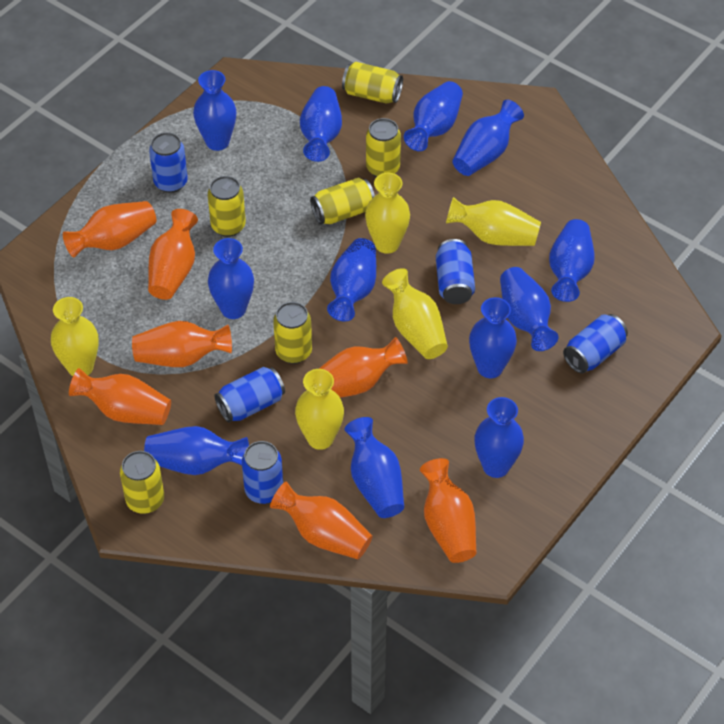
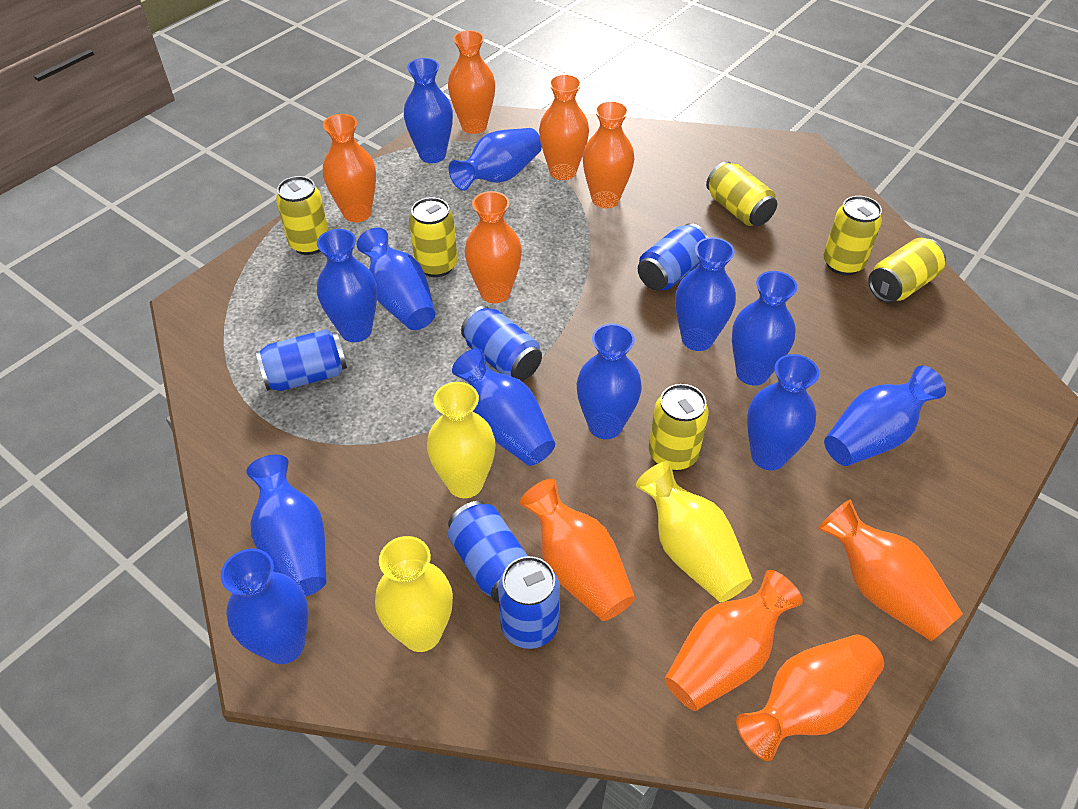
orange vase: [63,201,156,258] [69,368,171,425] [132,321,232,367] [148,209,198,300] [270,481,372,559] [319,337,408,398] [420,458,476,563] = 7 -> [323,114,376,222] [448,30,495,134] [465,191,522,303] [520,479,635,621] [539,74,589,180] [583,101,634,209] [665,570,803,711] [736,634,884,761] [818,500,963,641] = 9
yellow vase: [51,297,99,376] [295,369,344,450] [365,173,410,254] [382,268,448,359] [446,197,541,246] = 5 -> [375,536,453,652] [427,382,495,498] [636,461,753,602] = 3

